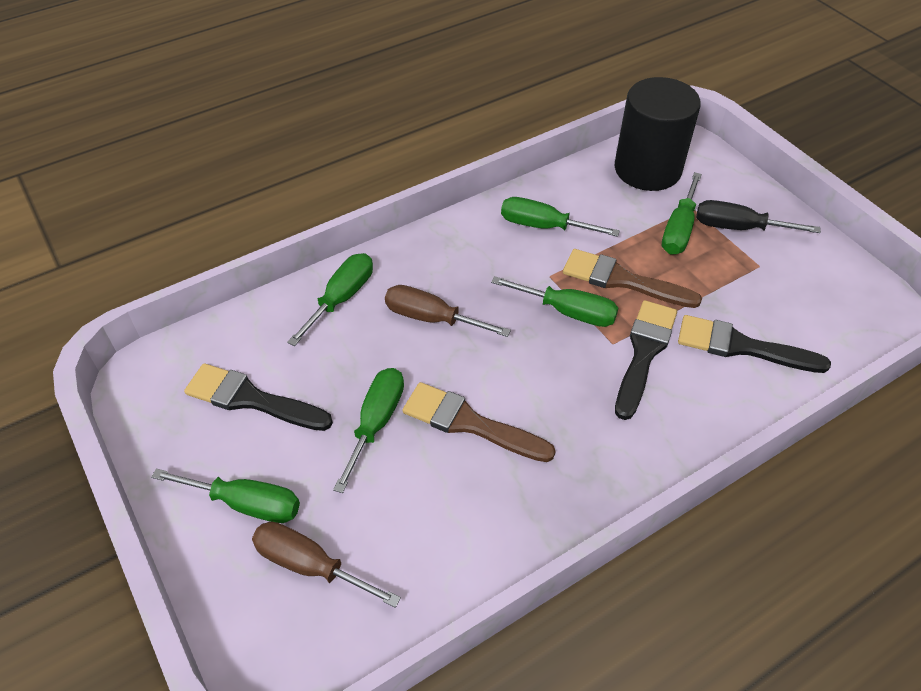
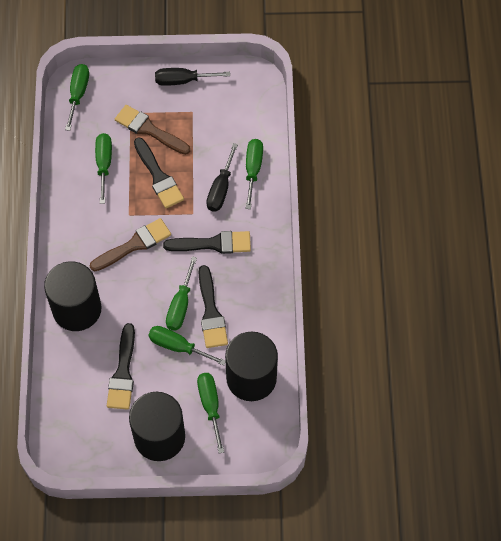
black brush: [184,363,333,431] [615,300,677,420] [678,315,831,373] = 3 -> [107,323,135,410] [134,137,184,208] [163,231,251,254] [199,265,228,348] = 4
black cylinder: [615,77,701,191] = 1 -> [44,261,102,331] [129,392,185,461] [225,332,278,401] = 3
black screwdriver: [696,200,821,233] = 1 -> [155,68,230,86] [206,143,238,212] = 2
brown screwdriver: [252,522,401,608] [385,285,511,337] = 2 -> none = 0

